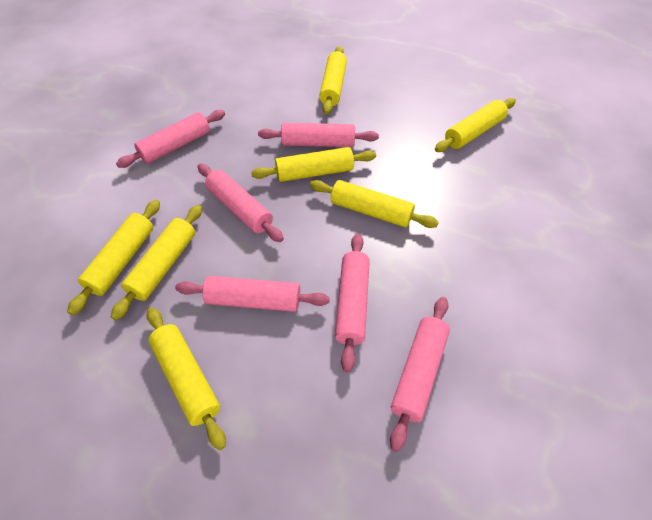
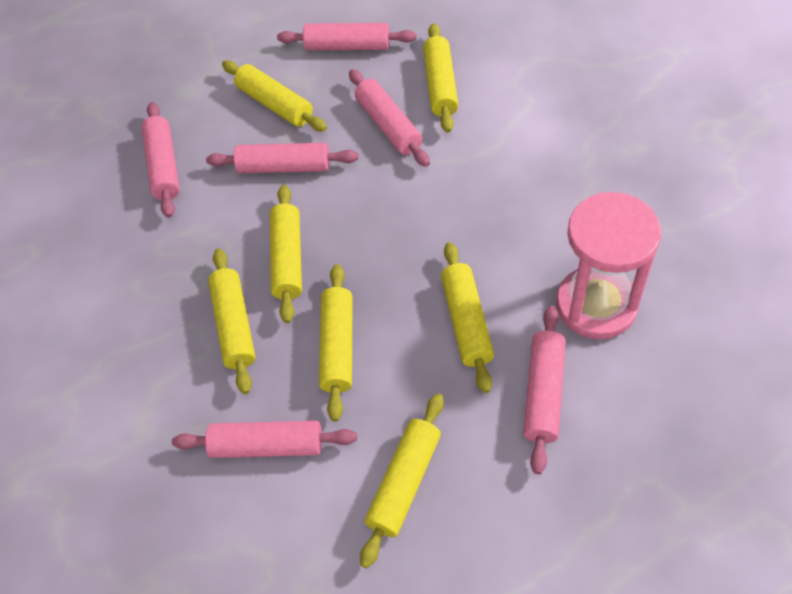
pink hourglass: none = 0 -> [556,192,661,339] = 1

